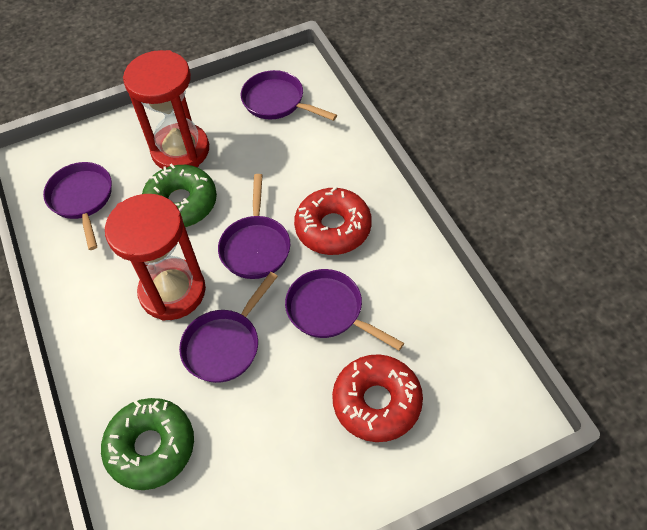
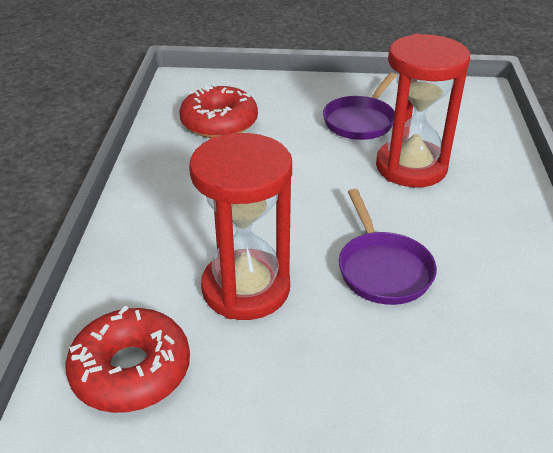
green donut: [101,398,194,490] [142,163,217,227] = 2 -> none = 0
purple pan: [43,162,112,250] [179,272,278,383] [218,174,290,279] [241,70,337,121] [285,269,404,351] = 5 -> [323,72,397,140] [339,189,437,305] = 2

